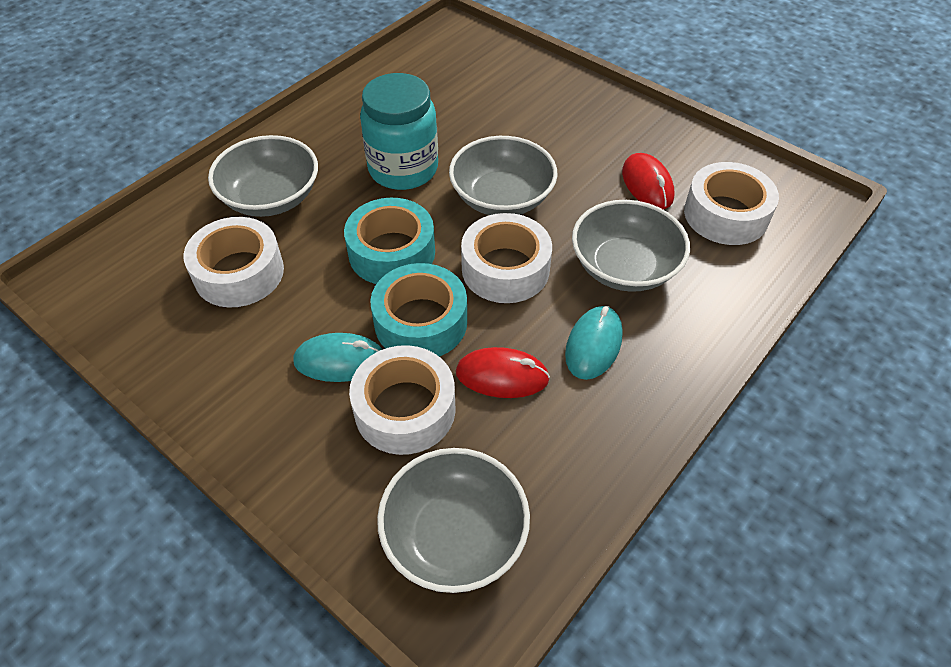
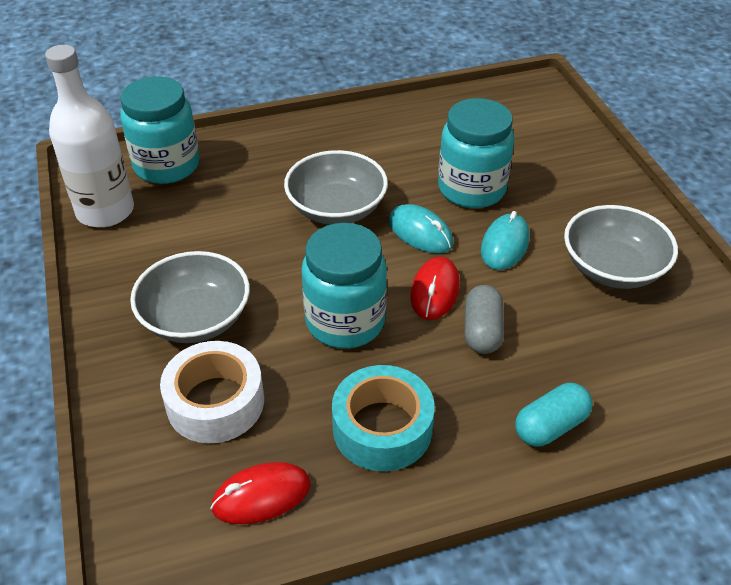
grey bowl: [208,135,318,217] [377,448,530,593] [449,136,557,215] [572,200,690,292] = 4 -> [130,251,250,343] [284,150,388,225] [564,205,678,289] = 3
grey capsule: none = 0 -> [465,285,504,354] = 1
turquoise capsule: none = 0 -> [515,383,592,447] = 1
turquoise jar: [360,73,438,190] = 1 -> [120,77,200,184] [301,223,387,349] [438,98,514,208] = 3
turquoise tape: [344,198,435,284] [370,263,467,357] = 2 -> [332,365,435,472] = 1
white bottle: none = 0 -> [45,45,134,228] = 1
white tape: [183,217,284,307] [349,345,456,455] [461,213,552,303] [684,162,779,245] = 4 -> [160,341,264,443] = 1

